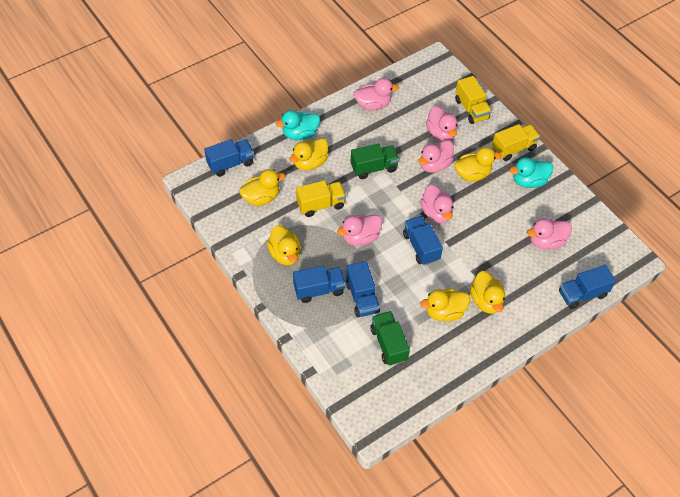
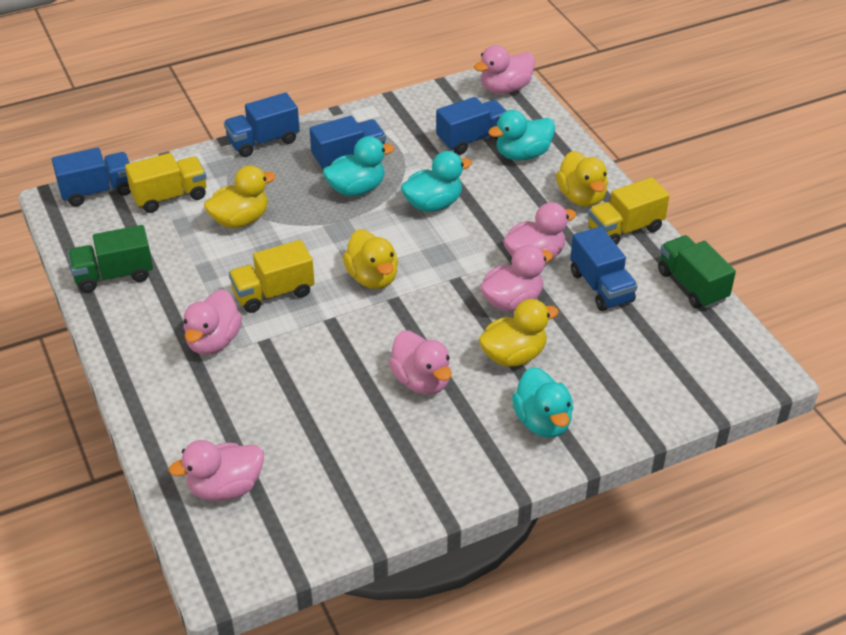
turquoise duck: [275,110,320,140] [509,157,553,188] = 2 -> [323,136,394,196] [401,151,472,212] [488,110,555,161] [512,367,573,438] = 4
yellow duck: [239,169,286,206] [267,225,301,266] [289,138,328,171] [421,289,470,321] [455,147,501,182] [470,271,505,314] = 6 -> [204,165,276,228] [343,229,398,289] [478,299,559,367] [556,151,608,207] = 4

